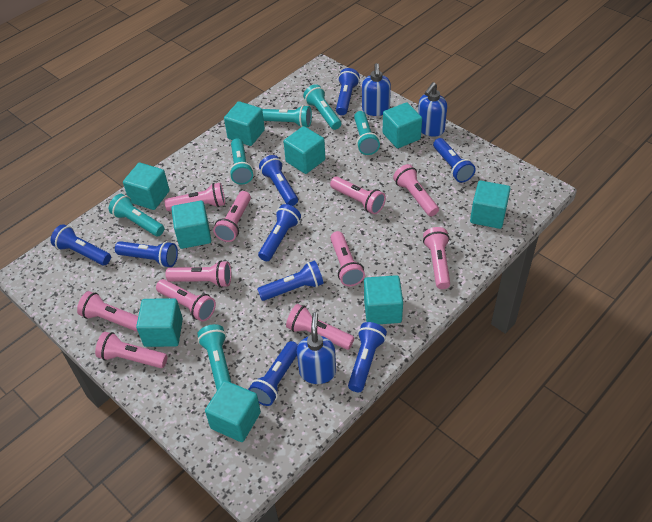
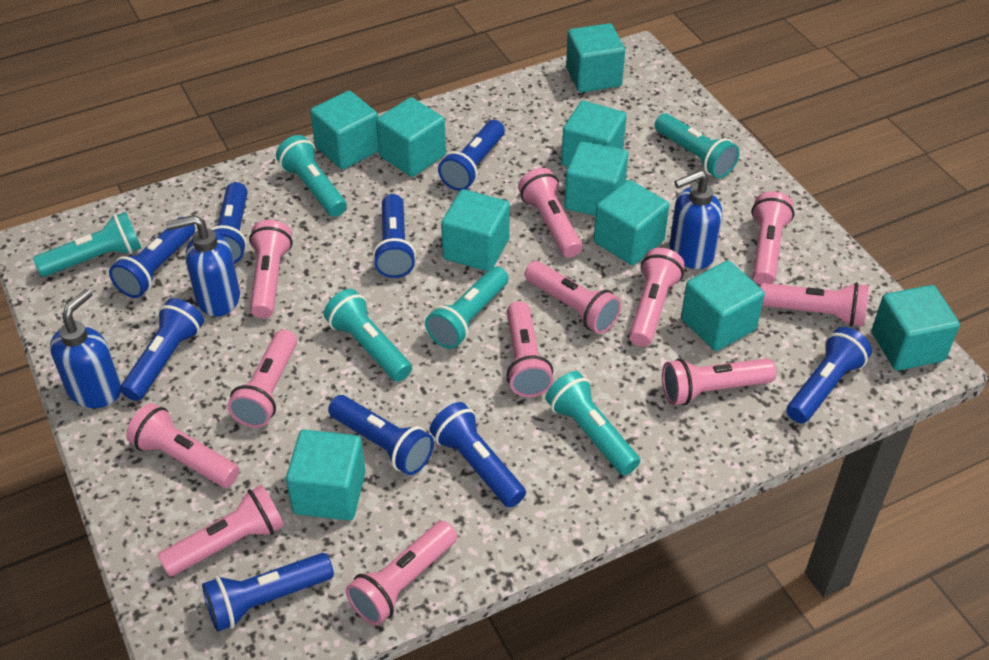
pink flashlight: [77,291,138,332] [95,332,168,368] [156,279,216,322] [164,183,225,211] [166,261,231,288] [213,191,251,242] [286,304,354,350] [330,177,386,214] [330,231,365,286] [393,164,439,217] [423,227,450,289] = 11 -> [126,403,239,488] [158,485,284,577] [227,329,297,428] [249,220,292,318] [346,521,457,625] [507,301,553,397] [518,168,582,258] [524,261,622,334] [629,248,684,347] [662,358,776,405] [752,191,794,285] [760,282,869,327] = 12
turquoise cube: [123,163,170,210] [136,298,183,347] [171,201,211,249] [205,381,261,442] [224,101,265,146] [284,126,325,174] [364,275,403,324] [383,102,422,148] [470,181,511,229] = 9 -> [286,429,366,521] [310,91,379,169] [376,97,446,177] [441,189,510,271] [561,101,627,167] [564,141,628,216] [566,23,625,93] [594,180,669,265] [681,261,765,351] [872,285,960,371] = 10

